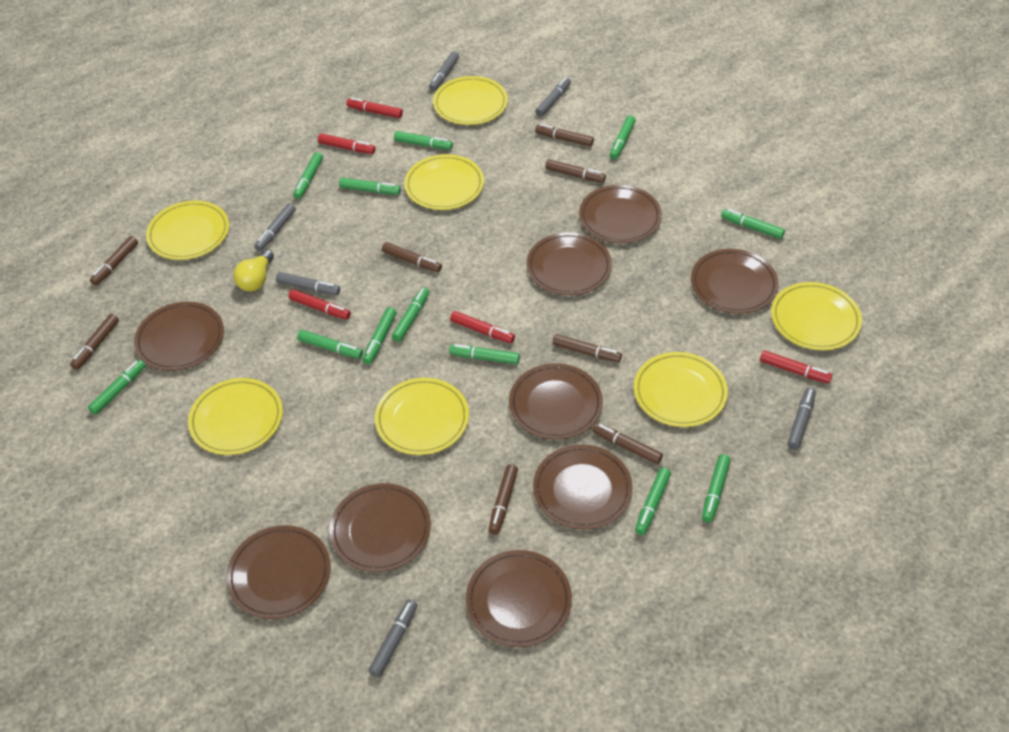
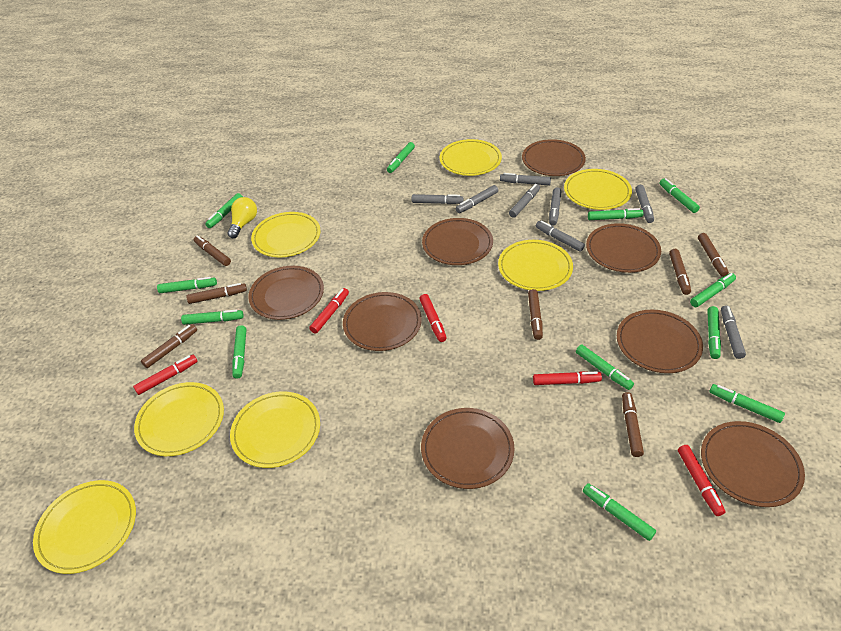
brown marker: [70,314,119,370] [90,236,138,286] [382,242,442,272] [488,465,518,535] [535,124,594,147] [545,159,606,183] [553,334,622,363] [592,423,663,464] = 8 -> [141,324,197,368] [186,283,247,304] [194,235,231,266] [528,289,543,340] [622,392,644,457] [669,249,691,295] [698,233,729,277] = 7
brown plate: [134,302,224,371] [226,525,331,619] [329,483,431,572] [466,550,572,647] [509,363,603,440] [527,232,612,295] [533,444,633,530] [579,185,662,243] [691,249,779,314] = 9 -> [248,266,324,320] [343,292,422,351] [421,408,515,489] [422,218,493,265] [522,139,586,176] [586,223,661,273] [617,310,703,373] [701,421,805,507] = 8
grey marker: [254,203,296,251] [276,272,340,295] [368,600,417,677] [429,51,459,91] [535,77,571,117] [787,388,816,450] = 6 -> [412,194,463,204] [456,185,498,213] [500,173,551,185] [509,184,540,218] [536,220,585,252] [549,187,561,226] [635,185,654,223] [721,305,746,359] = 8

